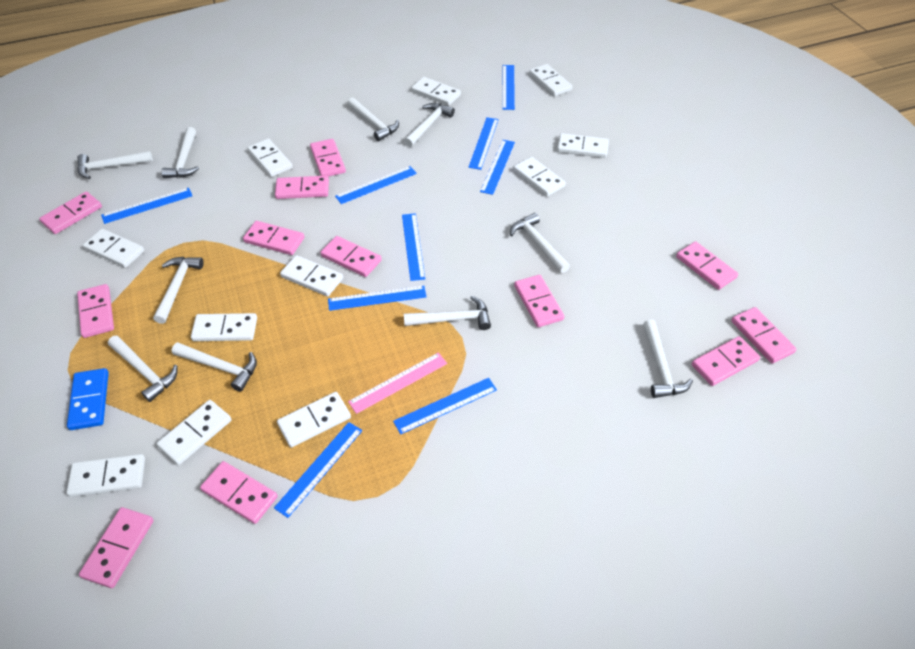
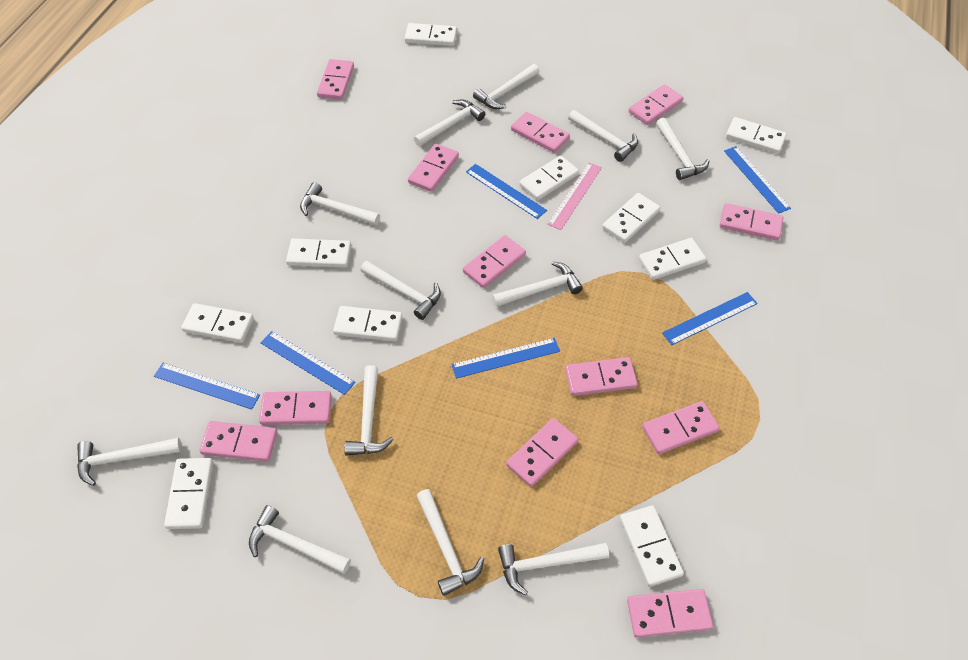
blue domino: [67,368,109,430] = 1 -> none = 0
blue ruler: [101,188,192,224] [274,422,362,518] [328,286,427,311] [335,166,417,204] [393,378,497,435] [402,213,425,281] [468,117,499,170] [480,140,515,195] [502,65,515,110] = 9 -> [154,363,260,410] [260,331,355,395] [451,338,560,379] [466,164,547,219] [662,292,758,345] [724,146,791,214] = 6
white domino: [66,454,145,497] [83,229,144,268] [157,400,232,465] [191,313,257,341] [248,139,293,177] [277,392,351,448] [280,255,343,296] [411,77,461,106] [513,157,566,196] [529,64,573,96] [557,133,609,158] = 11 -> [164,458,213,529] [181,303,254,343] [286,238,351,268] [333,306,402,341] [405,23,457,46] [519,155,579,201] [602,193,660,243] [620,505,684,587] [639,238,706,280] [726,117,787,154] = 10
white hammer: [77,151,153,179] [108,335,177,402] [153,257,204,324] [161,127,199,178] [172,342,257,392] [347,98,399,141] [404,103,455,147] [404,296,491,330] [510,213,570,273] [643,320,693,398] = 10 -> [77,438,182,486] [249,505,351,574] [300,182,380,225] [344,365,393,456] [360,261,441,320] [414,100,485,147] [416,489,484,596] [473,64,540,109] [492,261,583,307] [498,543,609,595] [568,110,638,162] [656,118,709,180] = 12

